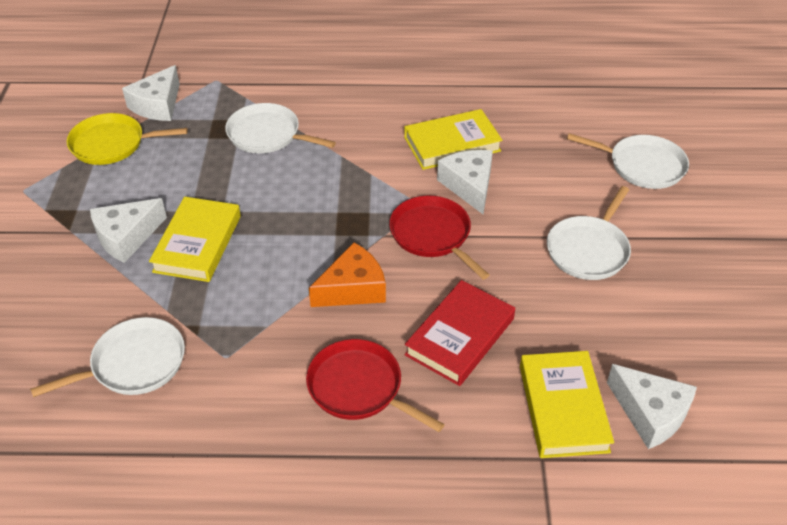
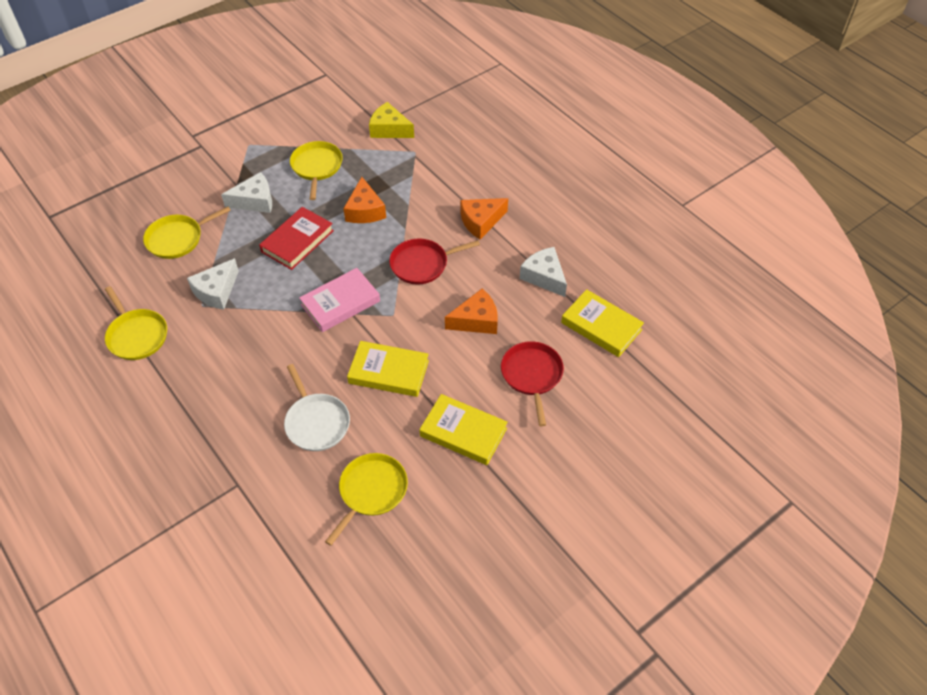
orange cheese: [309,242,386,307] = 1 -> [343,177,386,223] [445,289,498,334] [460,198,508,239] = 3
pink book: none = 0 -> [299,268,380,332] = 1
white cheese: [90,198,167,263] [122,65,180,121] [437,150,493,214] [607,364,697,449] = 4 -> [187,258,239,310] [221,172,272,213] [520,247,567,297] = 3
white pan: [30,317,185,397] [225,103,336,153] [547,186,631,280] [567,133,689,189] = 4 -> [284,364,350,451] = 1
yellow cheese: none = 0 -> [369,102,414,138] = 1
yellow pan: [67,113,188,165] = 1 -> [105,286,167,360] [143,206,231,259] [290,141,343,200] [325,453,408,546] = 4

